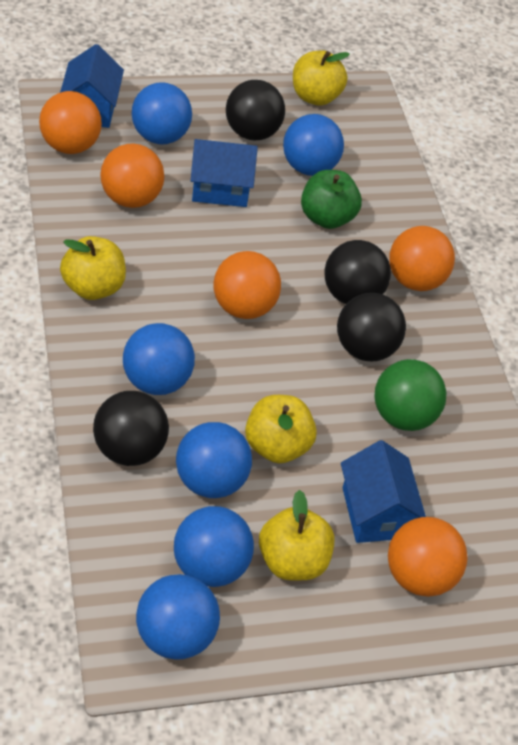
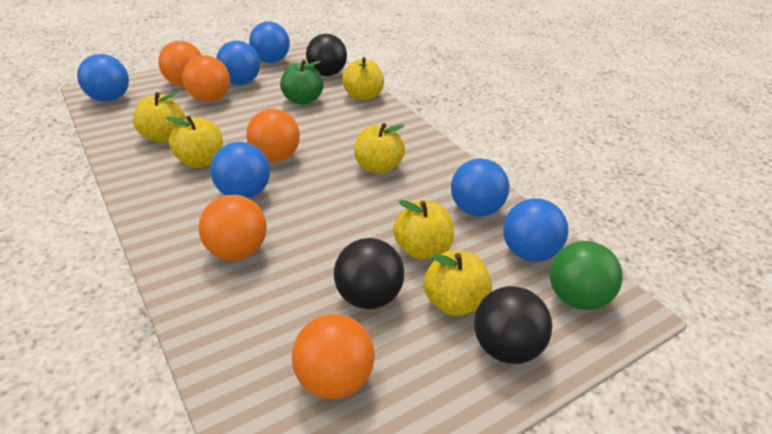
black ball: [93,391,169,466] [226,80,285,140] [325,240,391,304] [337,293,406,361] = 4 -> [306,34,347,76] [334,238,404,309] [474,286,552,364] = 3
blue house: [60,44,124,128] [191,139,258,207] [341,440,426,543] = 3 -> none = 0
yellow apple: [60,236,126,300] [245,395,317,463] [259,490,335,581] [293,50,350,106] = 4 -> [133,92,185,142] [166,116,223,168] [342,57,384,101] [354,123,405,174] [393,200,454,260] [424,250,492,316] = 6

